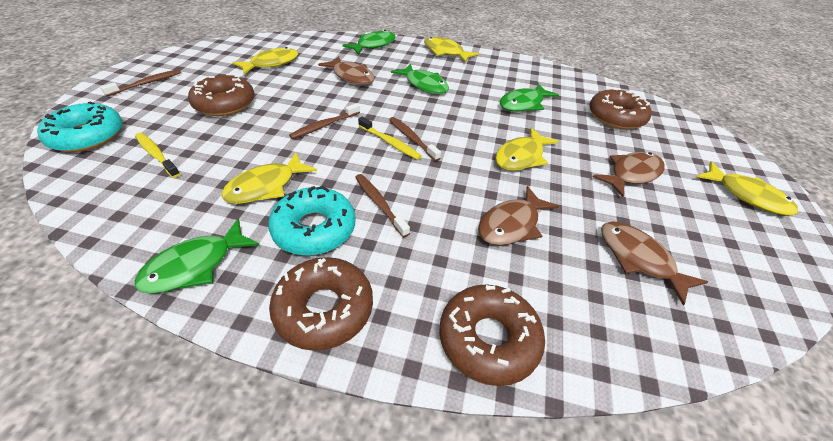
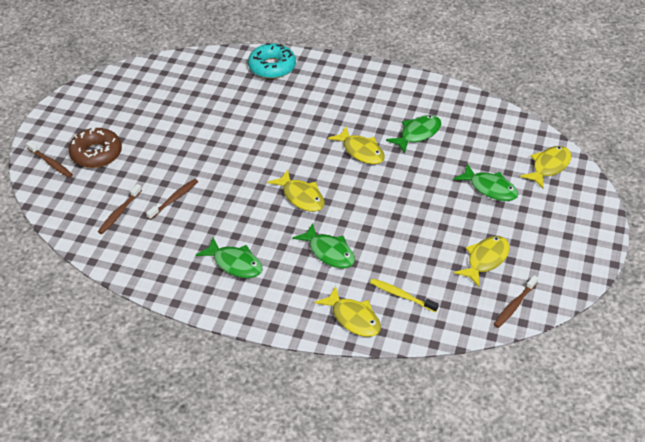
brown donut: [188,73,254,116] [269,257,373,351] [439,285,545,386] [589,88,652,130] = 4 -> [69,127,122,168] = 1
brown fish: [318,56,375,85] [478,186,559,246] [593,152,664,197] [601,221,708,306] = 4 -> none = 0
turquoise donut: [37,101,122,152] [268,186,355,255] = 2 -> [248,43,296,79] = 1
yellow toothbrush: [135,133,180,178] [358,116,422,160] = 2 -> [370,279,439,312] = 1

